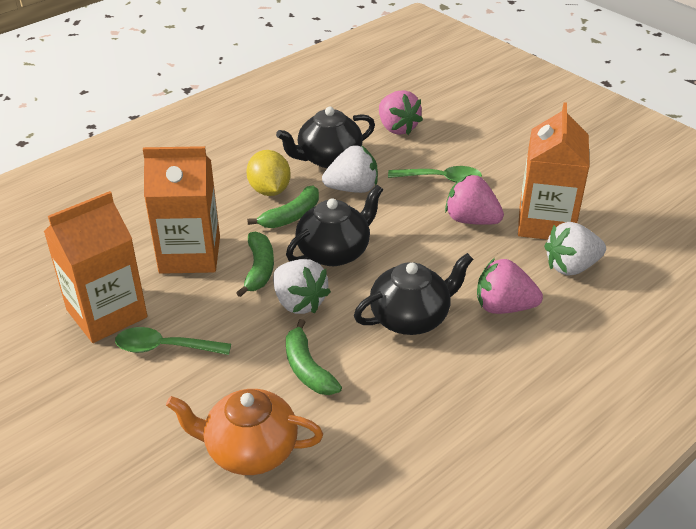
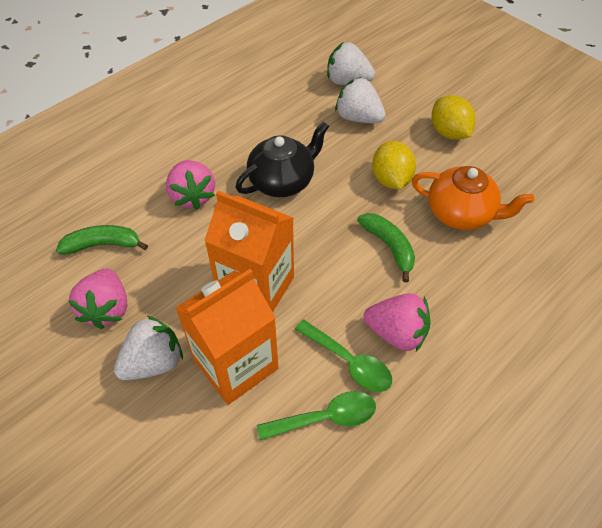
black teapot: [276,106,375,168] [286,185,383,266] [354,253,474,335] = 3 -> [236,121,329,197] = 1
green banana: [236,232,274,297] [247,186,319,228] [286,319,342,395] = 3 -> [56,225,148,254] [357,213,415,282] = 2
orange carton: [44,191,147,343] [143,146,220,274] [518,102,590,240] = 3 -> [176,269,279,405] [204,191,294,312] = 2
yellow lemon: [246,150,291,196] = 1 -> [372,141,416,189] [432,95,476,140] = 2

